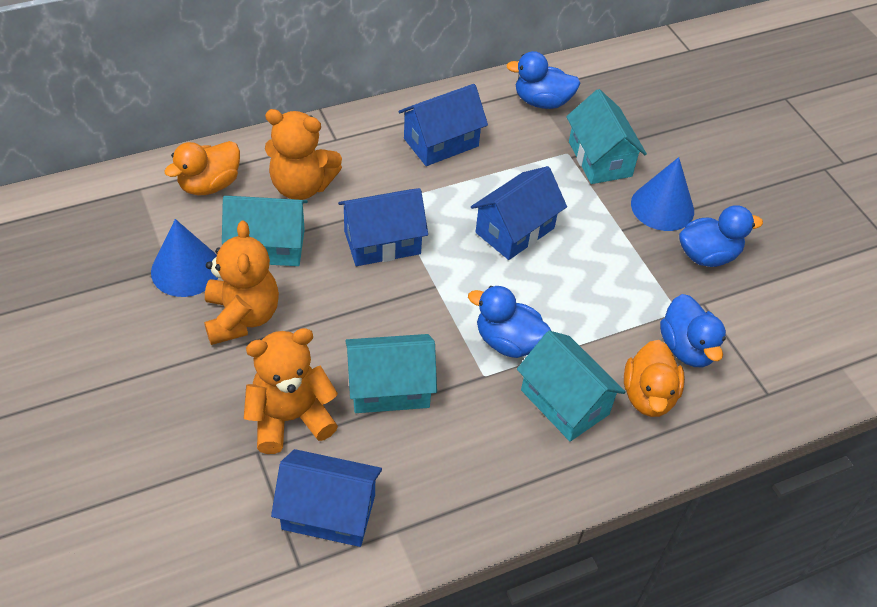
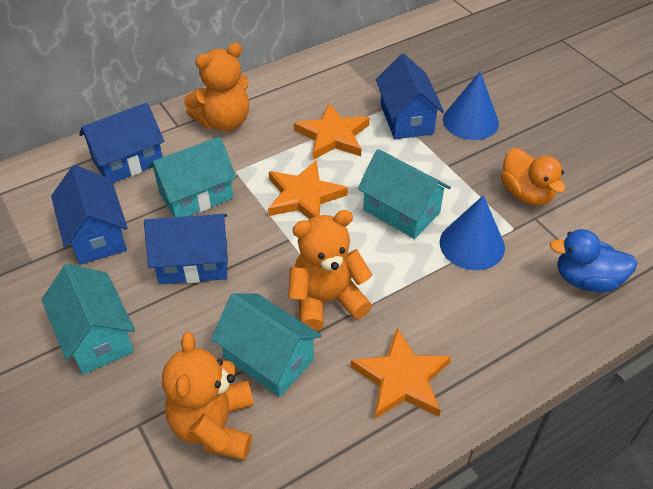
blue duck: [468,286,551,358] [506,51,580,109] [660,294,726,367] [679,205,763,267] = 4 -> [550,229,637,293] = 1
orange duck: [164,141,240,196] [624,340,685,417] = 2 -> [501,148,566,206] = 1
orange star: none = 0 -> [268,160,348,219] [294,103,370,160] [351,328,451,419] = 3

